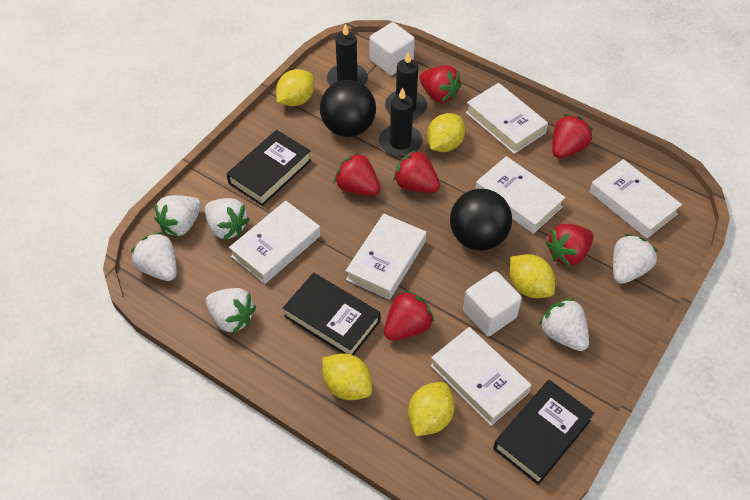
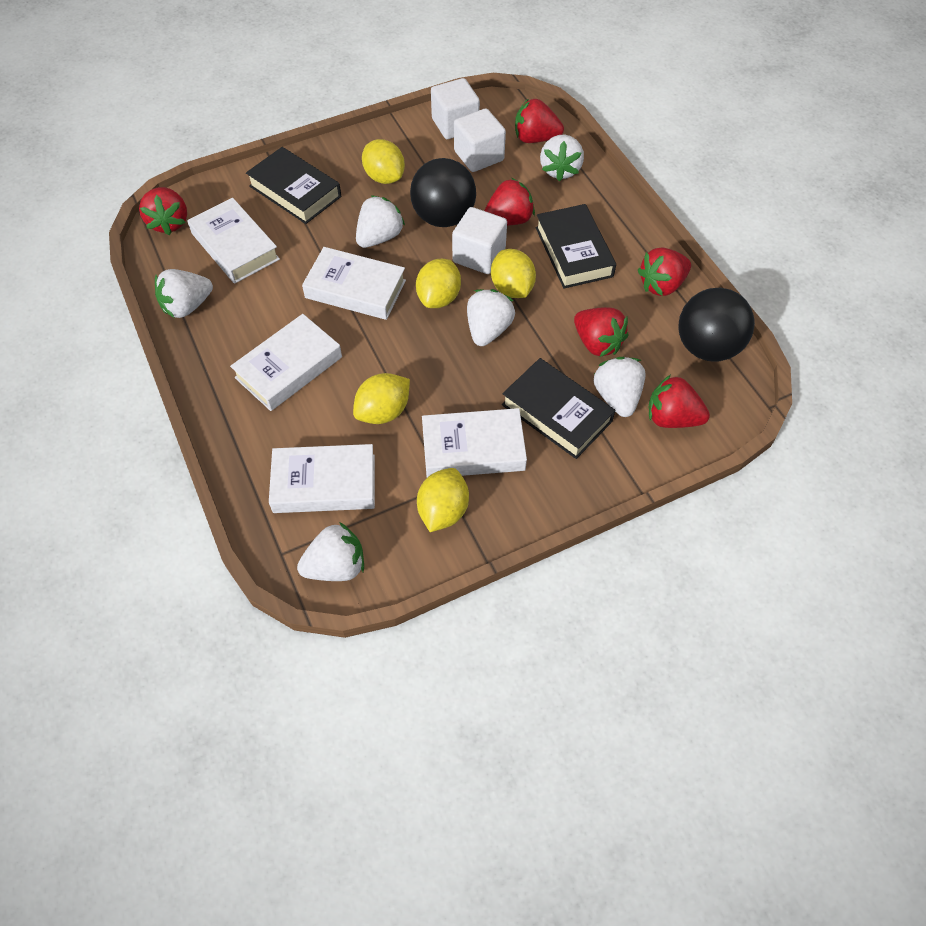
black candle: [327,23,368,86] [379,87,422,157] [385,52,427,120] = 3 -> none = 0
white book: [229,201,321,284] [346,213,426,300] [430,327,531,426] [466,83,548,154] [475,156,565,234] [589,159,682,238] = 6 -> [187,198,280,284] [230,314,342,411] [269,444,375,513] [302,247,406,320] [422,408,527,477] = 5
white cube: [370,22,415,75] [463,271,522,337] = 2 -> [431,78,480,139] [452,207,507,274] [454,108,506,172] = 3

